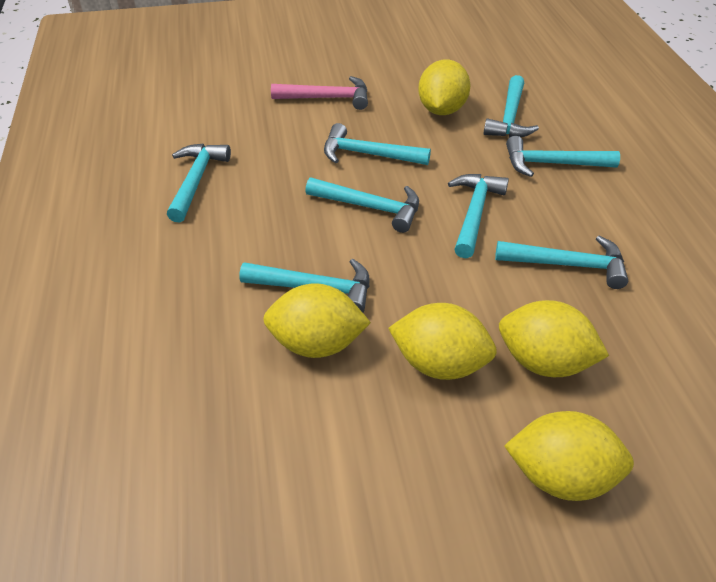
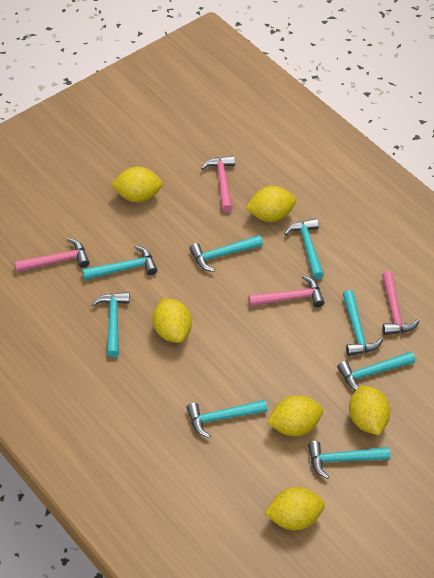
pink hammer: [271,76,368,110] = 1 -> [14,238,90,272] [201,156,235,212] [249,275,325,307] [382,271,420,335] = 4
yellow lemon: [263,283,371,358] [388,303,497,380] [418,60,471,115] [499,300,609,377] [504,411,634,501] = 5 -> [111,166,163,202] [153,298,192,343] [245,186,296,222] [264,487,325,531] [267,395,323,436] [349,385,390,435] = 6

